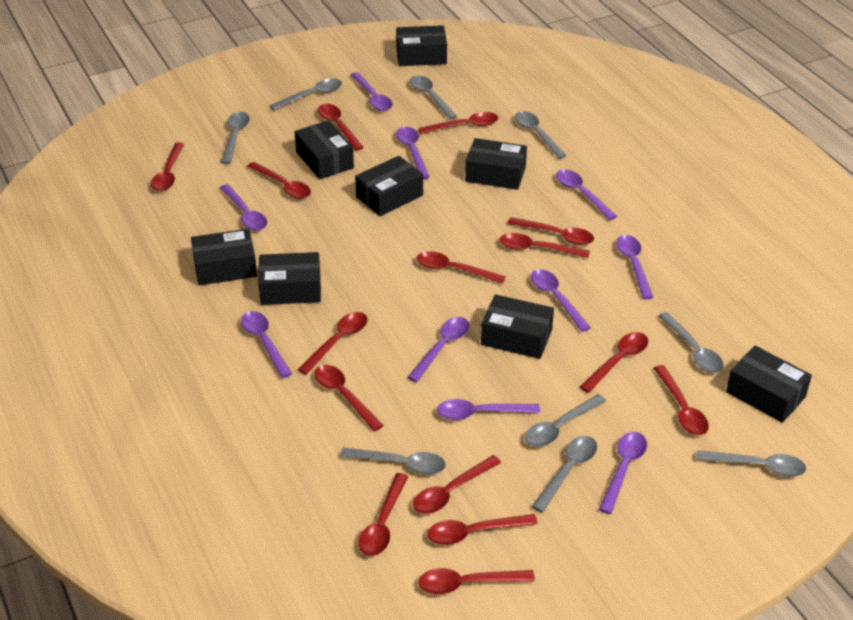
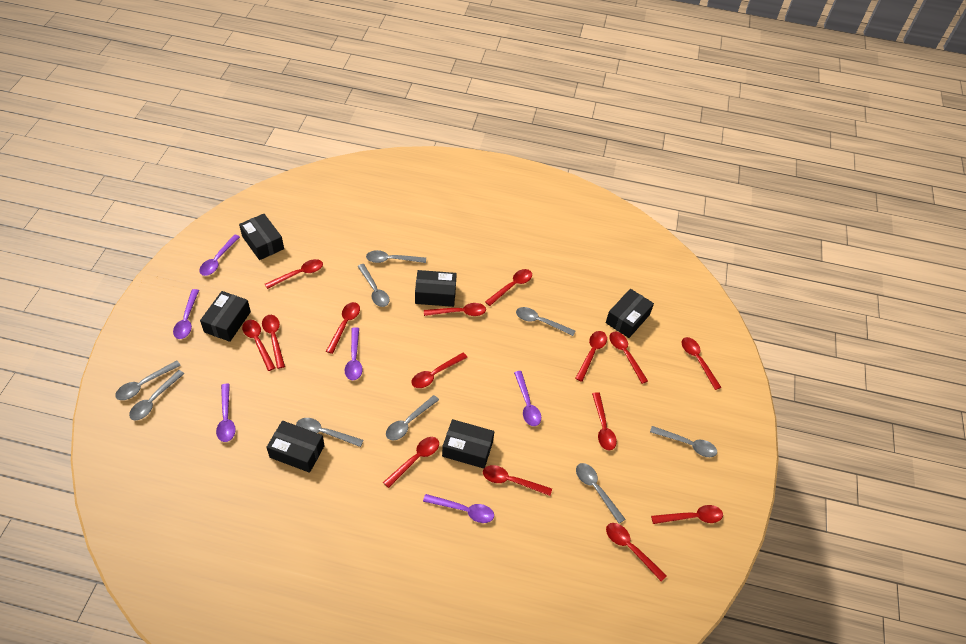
black box: [191,229,257,285] [258,252,321,305] [295,120,354,179] [355,156,423,216] [396,25,447,66] [465,138,527,190] [481,294,554,359] [726,346,812,423] = 8 -> [200,291,251,342] [239,214,284,260] [266,421,325,473] [415,270,457,307] [442,419,495,468] [606,289,654,338] = 6
purple spoon: [220,184,267,231] [241,311,292,378] [350,72,393,111] [396,127,430,179] [407,317,469,382] [437,399,540,420] [531,269,591,332] [556,169,617,220] [599,432,647,514] [616,235,654,299] = 10 -> [173,289,199,339] [199,234,240,276] [216,383,236,442] [345,327,363,380] [423,494,494,523] [514,371,541,426] = 6

